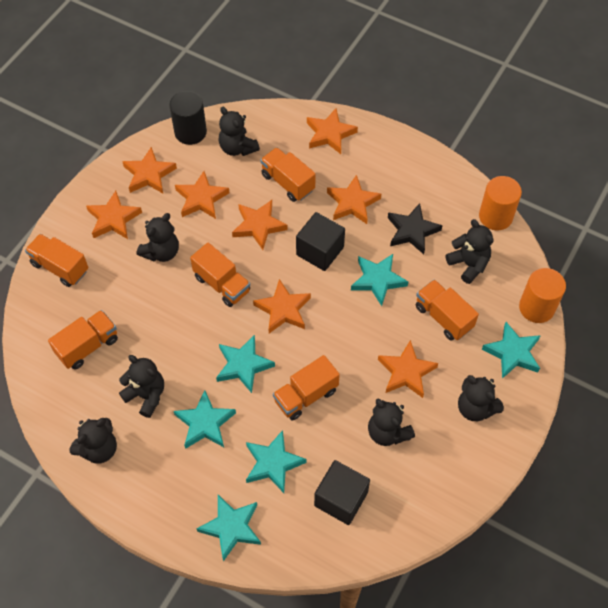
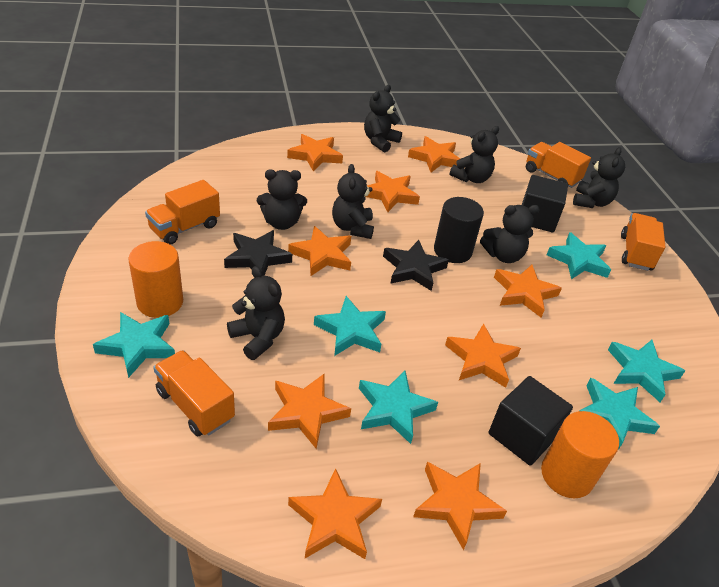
black star: [388,203,443,254] = 1 -> [224,230,292,276] [383,240,449,291] = 2
orange star: [86,191,142,239] [122,147,177,193] [175,171,230,219] [232,200,288,250] [253,279,311,333] [307,108,358,154] [327,175,381,224] [378,340,438,398] = 8 -> [268,374,351,449] [287,134,343,172] [288,226,351,276] [288,468,382,559] [365,171,420,212] [408,136,460,172] [413,462,507,550] [445,324,521,388] [494,265,562,317] = 9
orange truck: [25,234,88,287] [48,310,118,370] [190,243,250,307] [260,147,316,202] [273,355,340,421] [416,280,479,340] = 6 -> [145,180,220,245] [153,350,235,437] [526,142,591,188] [621,213,666,271] = 4

